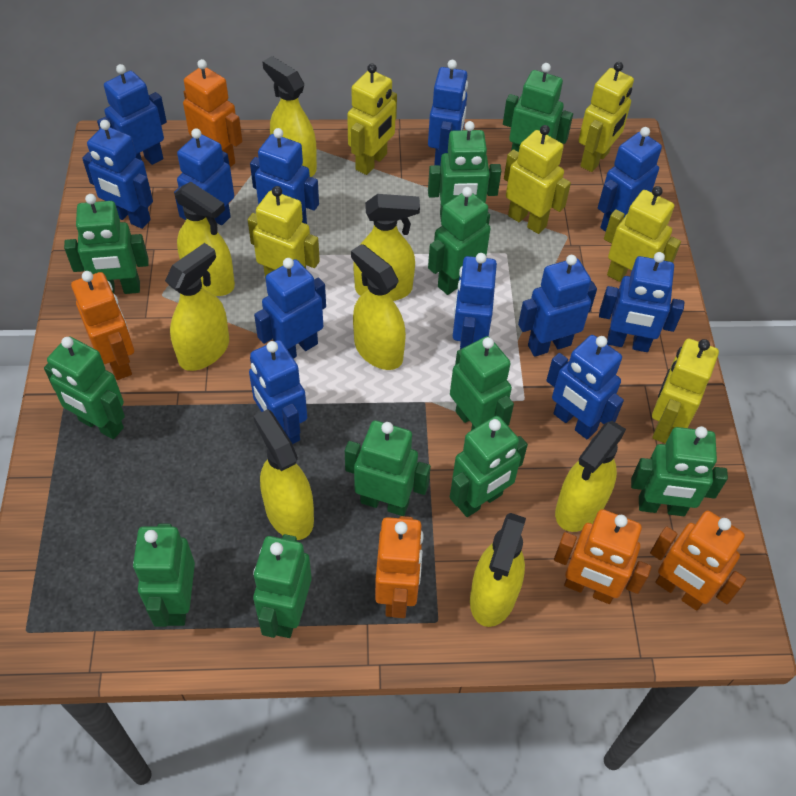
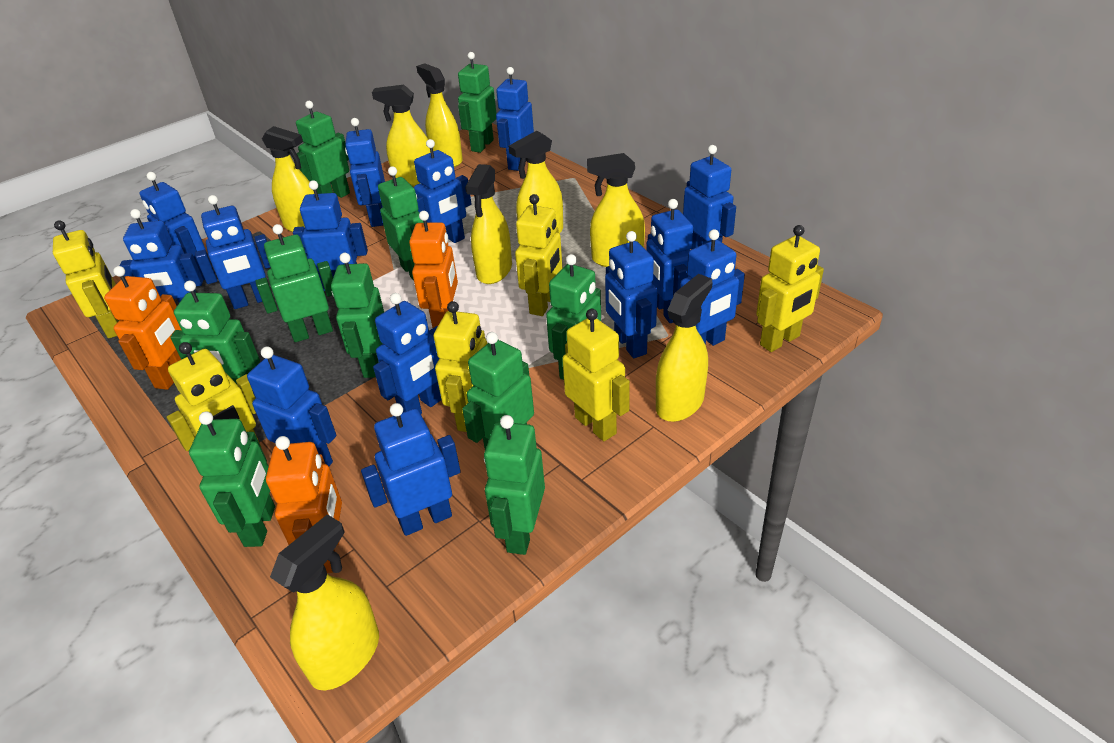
blue robot: [82,120,153,229] [97,64,167,165] [174,128,234,225] [249,340,307,444] [250,128,319,224] [254,258,326,359] [428,60,468,165] [453,253,497,349] [518,255,597,357] [546,335,624,439] [598,127,662,232] [599,252,684,352] = 12 -> [119,209,203,305] [140,172,206,280] [195,195,270,309] [247,347,336,466] [293,180,368,291] [345,118,385,227] [361,403,461,536] [373,293,442,414] [414,139,471,243] [496,67,534,171] [605,231,657,358] [646,199,693,323] [680,229,745,346] [683,145,736,249] = 14
green robot: [44,336,125,439] [64,194,149,294] [133,524,195,627] [253,534,312,638] [345,421,431,516] [428,121,501,219] [428,187,491,295] [450,336,514,430] [450,416,528,517] [503,63,573,152] [631,426,728,516] = 11 -> [170,281,260,384] [189,411,275,547] [255,224,333,342] [296,101,350,198] [331,253,384,378] [378,166,424,281] [458,52,497,153] [462,332,534,449] [484,415,545,555] [546,254,601,380] = 10
orange robot: [71,271,134,380] [183,59,242,167] [375,516,424,618] [554,509,651,604] [650,511,746,611] = 5 -> [104,266,181,390] [266,436,342,573] [409,211,458,328] = 3

